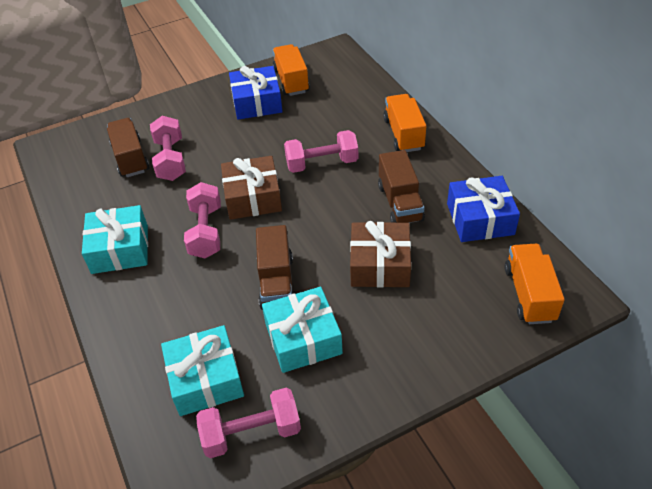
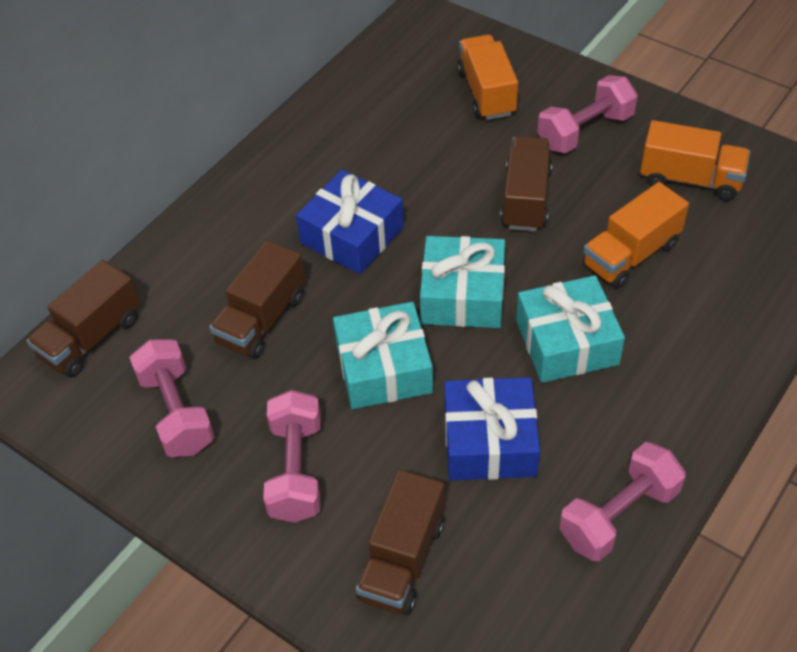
brown gift: [221,156,282,220] [350,221,411,288] = 2 -> none = 0
brown truck: [107,118,149,177] [256,225,295,310] [378,150,425,223] = 3 -> [27,260,140,377] [209,241,305,359] [356,470,445,615] [500,136,552,231] = 4

